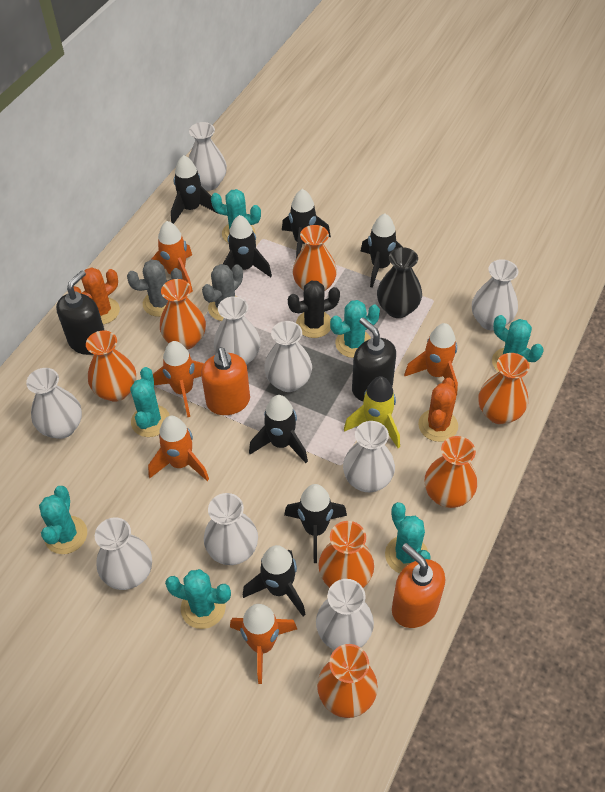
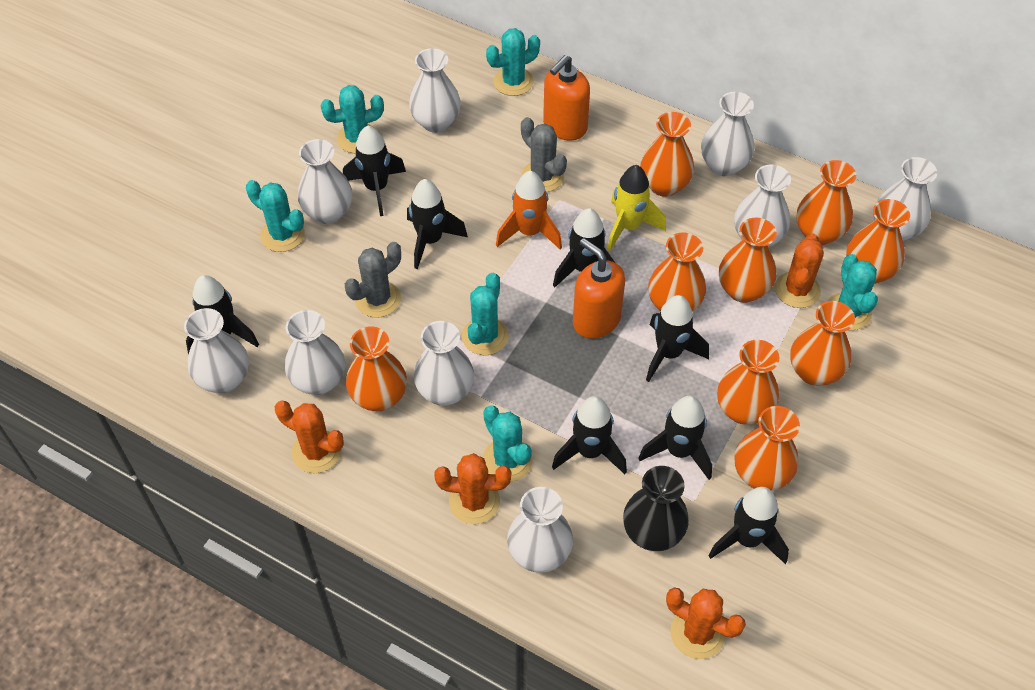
black cactus: [288,281,340,338] = 1 -> none = 0
black rocket: [171,155,217,224] [223,215,272,277] [243,545,306,616] [249,395,308,463] [282,189,331,258] [284,484,347,563] [361,213,403,288] = 7 -> [186,275,259,355] [343,125,406,216] [407,179,468,269] [552,396,627,474] [553,208,615,287] [638,396,712,480] [646,295,709,382] [708,487,789,564] = 8
black soap dispenser: [56,270,105,355] [352,317,396,401] = 2 -> none = 0
orange cactus: [74,267,120,324] [418,378,458,442] = 2 -> [275,401,344,473] [434,453,511,524] [666,587,746,659] [775,233,824,308] = 4
orange rocket: [148,416,209,481] [151,221,193,293] [153,341,204,417] [230,604,297,684] [404,323,458,396] = 5 -> [496,171,562,250] = 1
orange vase: [86,330,136,402] [160,279,206,349] [293,225,337,292] [317,644,378,718] [318,521,374,588] [425,436,477,508] [478,353,529,424] = 7 -> [346,326,407,411] [640,112,694,197] [648,232,706,312] [717,340,779,424] [719,218,777,303] [735,406,800,491] [790,301,855,386] [796,160,856,245] [846,199,910,284] = 9
turquoise cactus: [39,486,87,554] [130,367,170,437] [165,569,231,629] [211,189,261,243] [330,300,380,358] [385,502,431,573] [492,315,543,372] = 7 -> [246,180,305,252] [320,85,384,153] [462,273,509,355] [483,405,533,482] [486,28,540,96] [827,254,878,330] = 6

